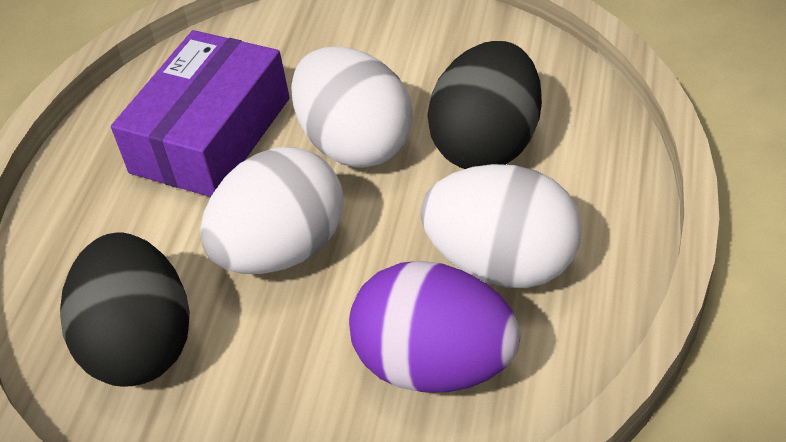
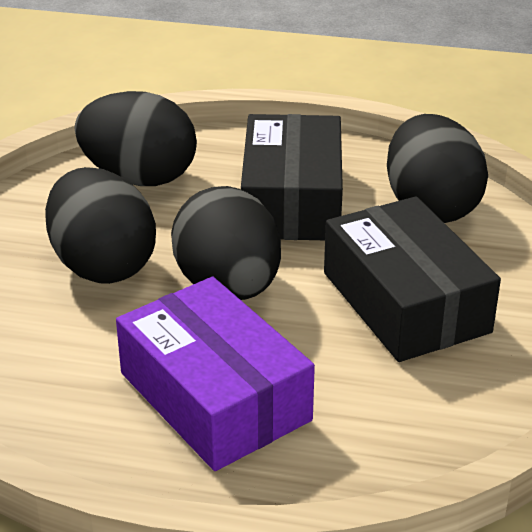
black box: none = 0 -> [241,114,343,240] [324,196,501,362] = 2
black egg: [60,233,190,387] [427,41,542,169] = 2 -> [45,167,156,284] [75,91,197,186] [171,186,281,300] [387,114,488,223] = 4
purple egg: [349,261,521,393] = 1 -> none = 0
white egg: [200,147,343,274] [291,46,413,168] [421,164,582,288] = 3 -> none = 0

